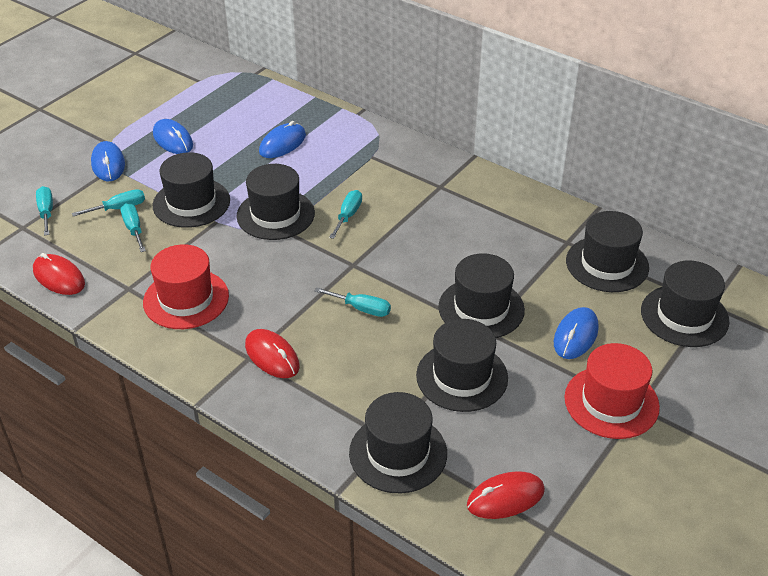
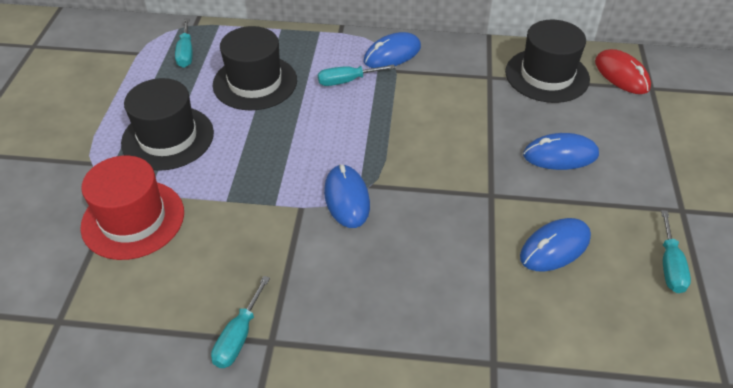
black hat: [152,152,230,228] [236,164,315,240] [349,392,447,493] [416,319,508,412] [438,253,525,338] [566,211,649,292] [641,261,729,347] = 7 -> [121,78,214,171] [213,26,297,111] [505,20,590,103] = 3
red hat: [143,244,229,329] [564,343,660,439] = 2 -> [80,156,184,260] = 1
red mouse: [33,253,85,295] [245,329,300,378] [467,472,545,519] = 3 -> [595,49,651,94] = 1
turquoise screwdriver: [36,186,53,236] [72,189,145,216] [120,203,146,252] [314,287,391,317] [329,190,362,239] = 5 -> [175,18,193,68] [211,276,270,368] [318,65,395,86] [661,210,691,293] = 4

